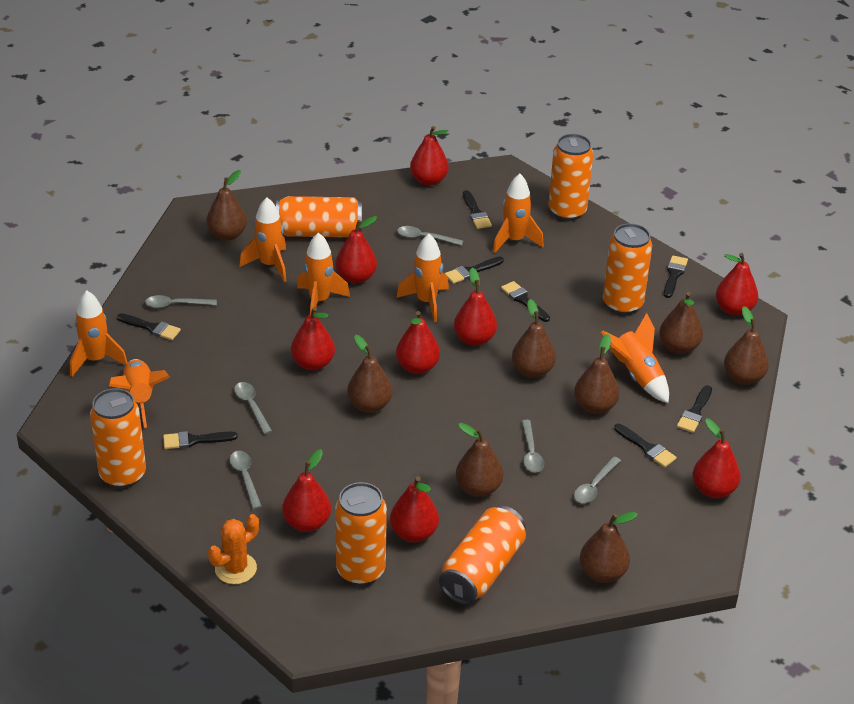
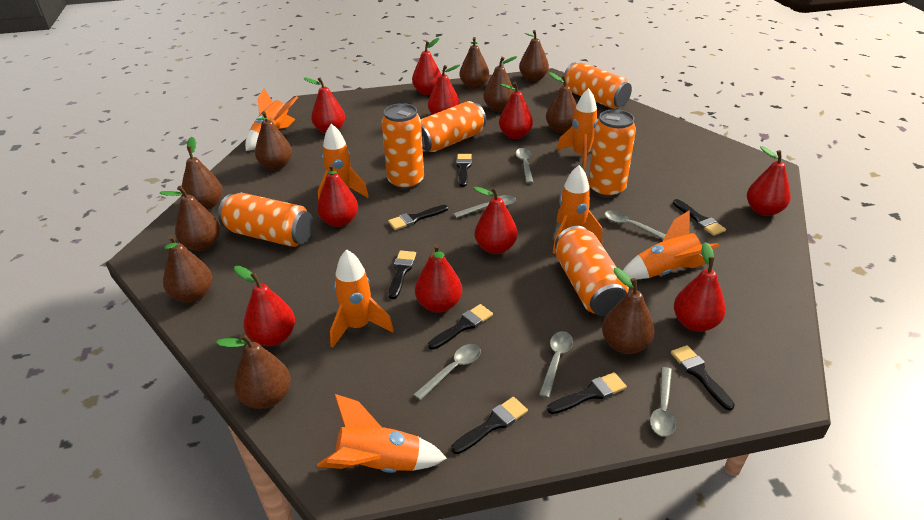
brown pear: [206,170,247,241] [347,335,393,413] [456,423,503,497] [512,299,556,378] [574,334,619,414] [580,512,638,583] [659,292,703,354] [724,306,769,385] = 8 -> [160,186,220,251] [163,235,212,303] [181,137,223,210] [216,333,291,409] [255,111,292,170] [459,37,489,89] [483,56,517,112] [519,30,549,82] [546,72,577,133] [602,268,655,354] = 10
orange cactus: [208,514,259,584] = 1 -> none = 0
red pear: [282,449,331,532] [291,307,335,370] [336,216,377,284] [390,476,439,542] [396,311,440,374] [410,126,449,186] [454,268,497,346] [693,418,741,498] [716,253,758,316] = 9 -> [234,266,295,346] [304,77,345,134] [317,164,358,227] [412,38,441,95] [415,244,462,313] [428,65,460,115] [474,187,517,254] [499,82,533,139] [674,242,726,332] [747,146,791,216] = 10

